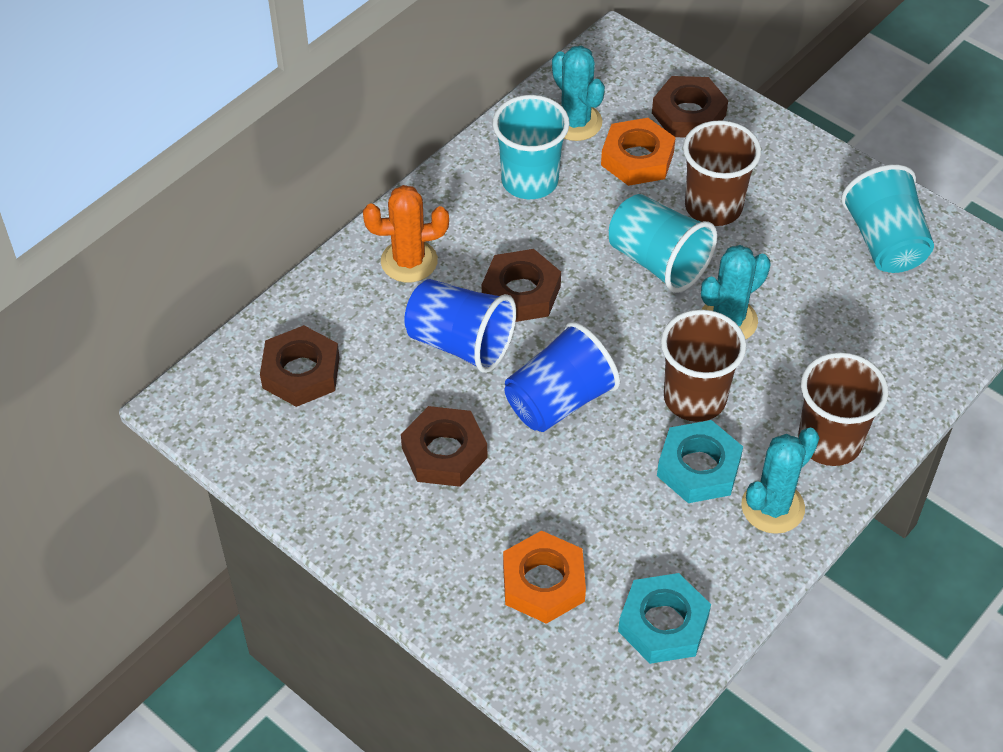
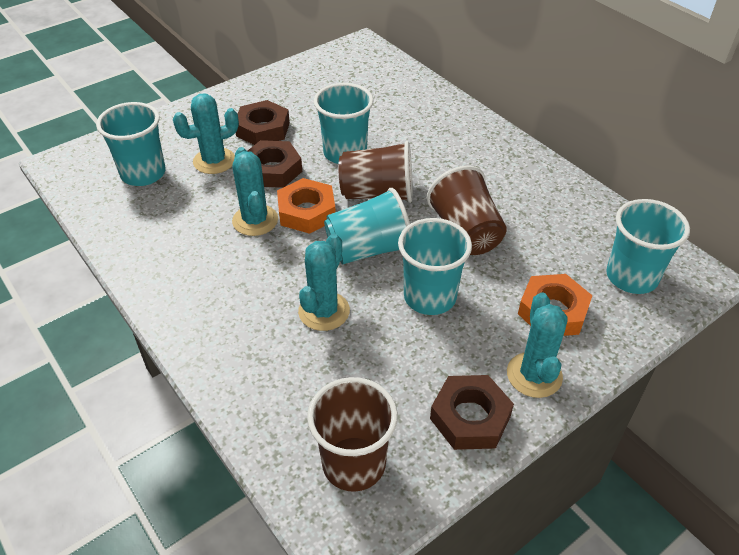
blue cup: [404,279,516,373] [504,322,620,432] = 2 -> none = 0
brown nut: [260,325,340,407] [401,406,487,487] [482,249,561,322] [652,76,728,138] = 4 -> [236,100,290,145] [248,140,302,188] [430,375,514,450] = 3
orange cactus: [363,185,449,282] = 1 -> none = 0
turquoise cactus: [552,46,605,141] [701,245,771,340] [741,428,819,534] = 3 -> [173,94,239,174] [232,147,278,236] [298,234,350,331] [507,293,568,398] = 4
turquoise cup: [493,95,570,199] [609,194,717,293] [841,164,934,273] = 3 -> [96,102,166,186] [314,83,374,164] [324,188,410,264] [398,218,472,315] [606,199,690,294] = 5
turquoise nut: [618,573,711,664] [657,420,743,503] = 2 -> none = 0

